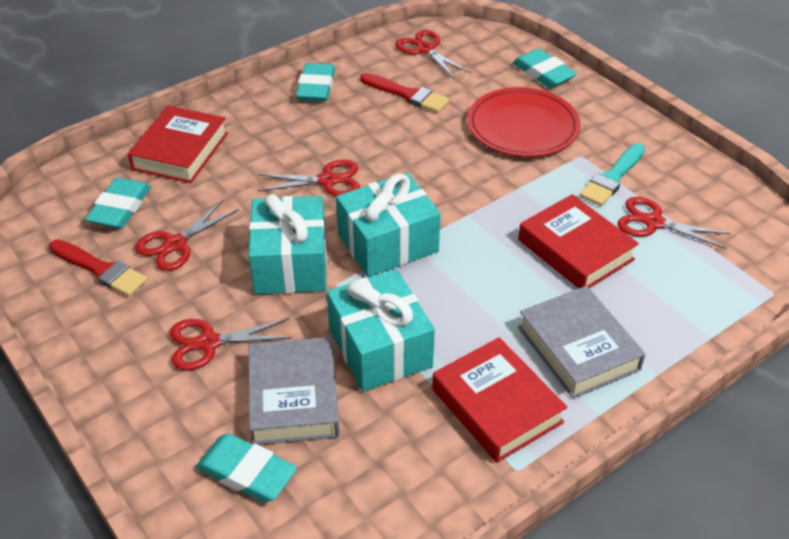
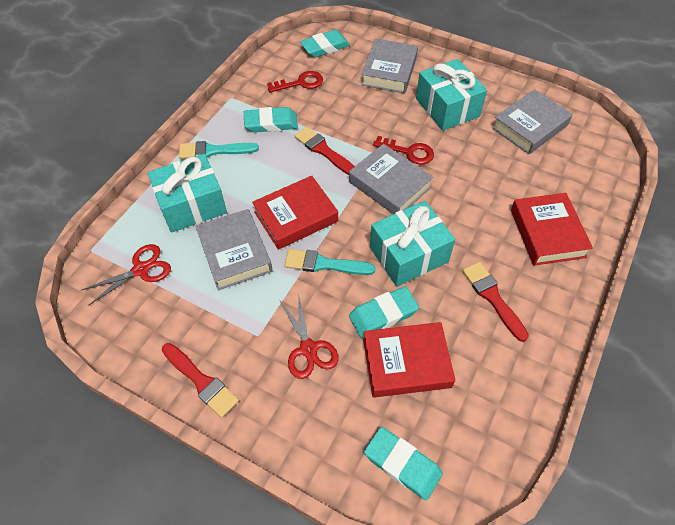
grey book: [249,337,340,445] [518,286,646,399] = 2 -> [195,209,273,290] [349,144,433,214] [361,38,418,93] [492,89,573,154] = 4
red brush: [49,239,148,296] [360,73,449,113] = 2 -> [162,343,239,418] [295,127,355,175] [462,262,529,342] = 3
red key: none = 0 -> [267,71,323,92] [373,136,434,165] = 2
red plate: [467,87,581,157] = 1 -> none = 0
red scissors: [135,200,239,271] [170,318,292,370] [257,159,360,196] [395,30,470,78] [617,197,730,249] = 5 -> [82,244,171,305] [280,293,339,379] = 2
turquoise brush: [580,143,645,206] = 1 -> [179,141,259,159] [285,249,376,275] = 2

